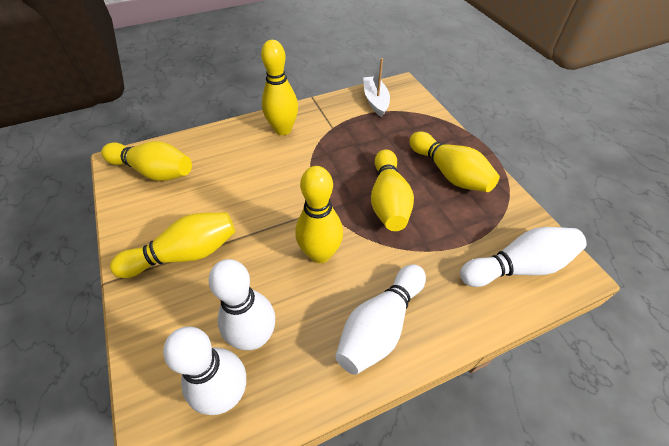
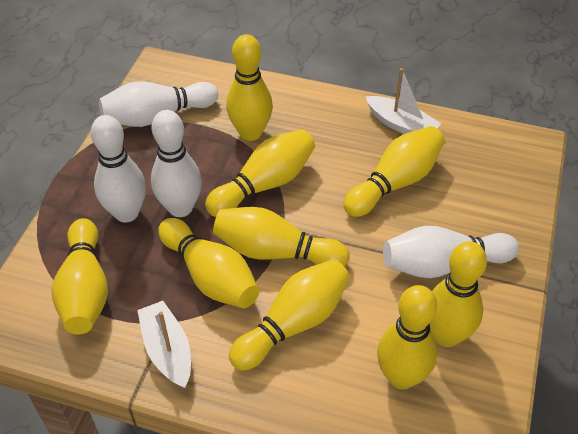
white boat: [363,58,390,117] = 1 -> [137,301,191,388] [365,68,442,134] = 2
yellow bowling pin: [101,141,192,181] [110,212,235,278] [261,40,298,135] [295,166,343,263] [371,149,414,231] [409,132,500,192] = 6 -> [52,218,108,334] [158,218,259,308] [205,129,315,217] [213,207,350,267] [226,34,273,141] [229,259,350,371] [343,126,445,217] [377,285,437,390] [429,241,487,347] = 9

